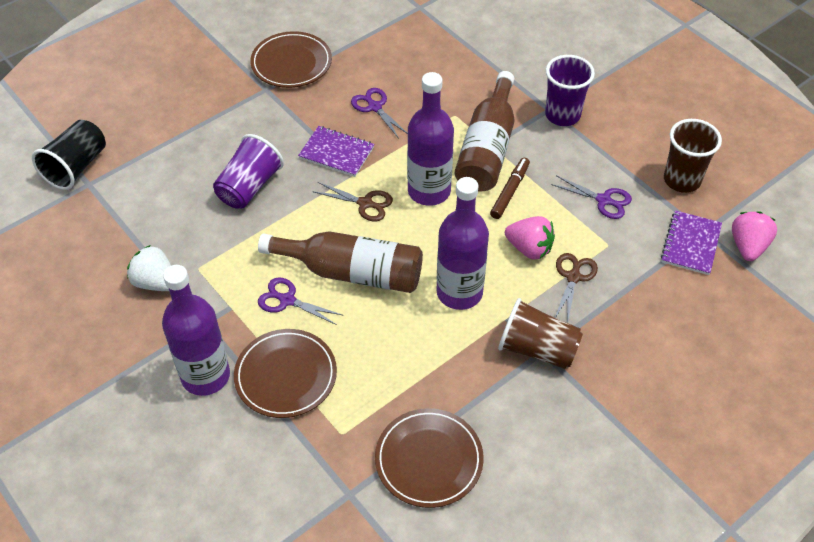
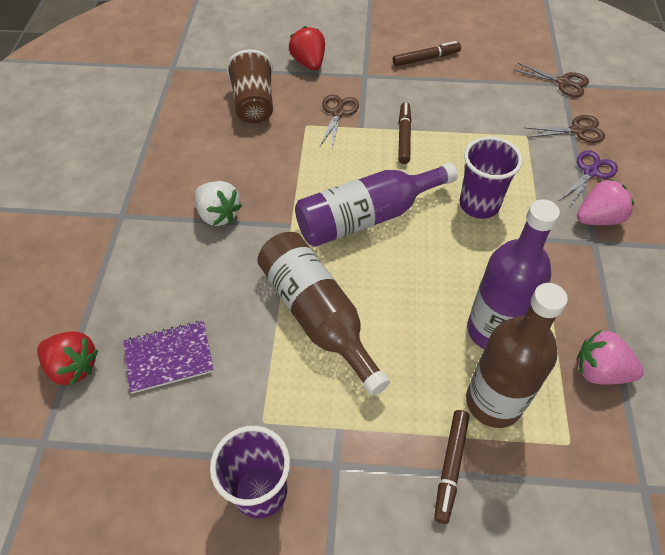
black cup: [32,120,106,190] = 1 -> none = 0
brown cup: [498,298,583,369] [664,119,722,193] = 2 -> [226,49,273,123] = 1
brown marker: [490,158,530,219] = 1 -> [393,41,461,66] [398,102,412,164] [434,410,470,524] = 3
brown plate: [234,329,337,418] [250,31,332,88] [375,408,484,508] = 3 -> none = 0
brown scissors: [314,182,393,221] [555,253,598,323] = 2 -> [320,95,359,148] [514,63,589,97] [525,115,605,143] = 3
purple bottle: [162,265,230,396] [407,72,454,206] [436,177,489,310] = 3 -> [295,162,458,247] [467,199,560,349] = 2
purple notebook: [298,126,374,177] [661,210,722,275] = 2 -> [124,320,214,394] = 1
purple scissors: [258,278,342,325] [351,88,408,139] [551,175,632,219] = 3 -> [560,150,618,207] = 1
red strawberry: none = 0 -> [37,331,98,386] [289,26,325,70] = 2

